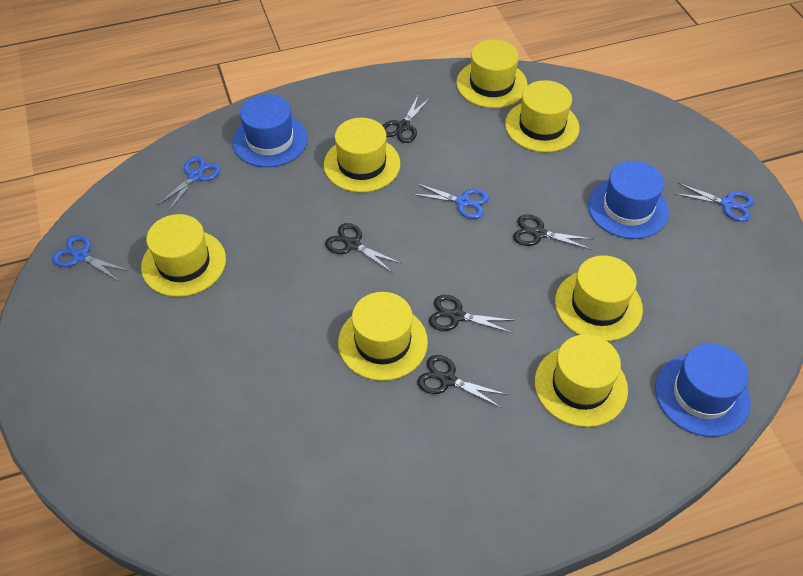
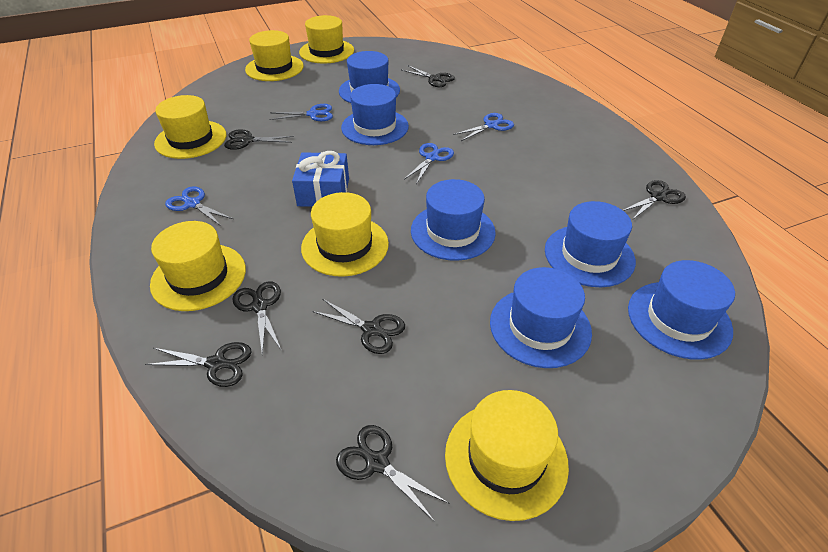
black scissors: [325,223,402,273] [383,94,431,143] [417,355,508,408] [429,295,515,333] [513,214,593,250] = 5 -> [145,342,252,387] [224,130,294,150] [233,281,282,354] [312,299,405,354] [336,425,448,522] [402,65,455,87] [623,180,686,220] = 7
blue gift: none = 0 -> [292,151,349,207] = 1
blue hat: [232,94,308,167] [588,161,669,239] [655,344,751,437] = 3 -> [339,51,400,103] [341,84,409,145] [411,179,496,261] [490,267,592,368] [545,201,636,287] [628,260,735,360] = 6
yellow hat: [141,214,226,297] [324,118,400,193] [338,292,428,381] [456,39,528,108] [505,80,580,152] [535,334,628,427] [555,255,643,341] = 7 -> [150,221,246,311] [154,95,226,159] [245,30,304,81] [299,15,354,63] [301,192,389,277] [445,390,569,521] = 6

